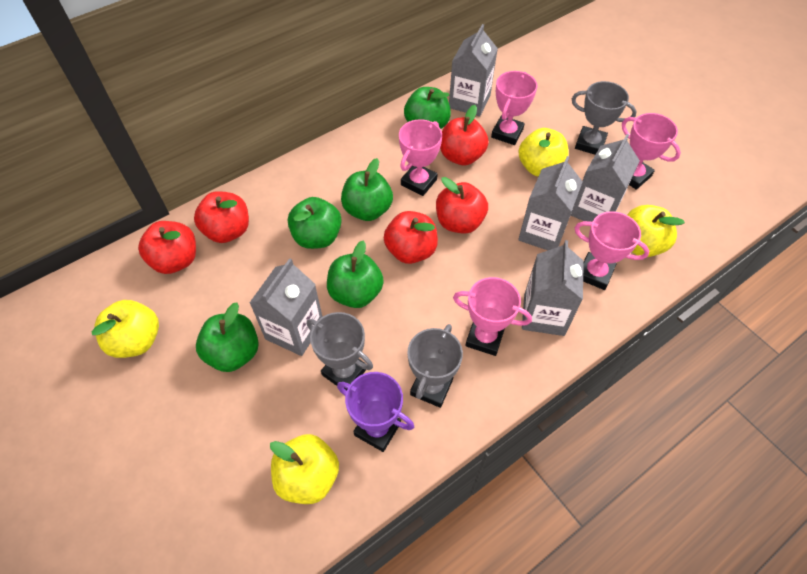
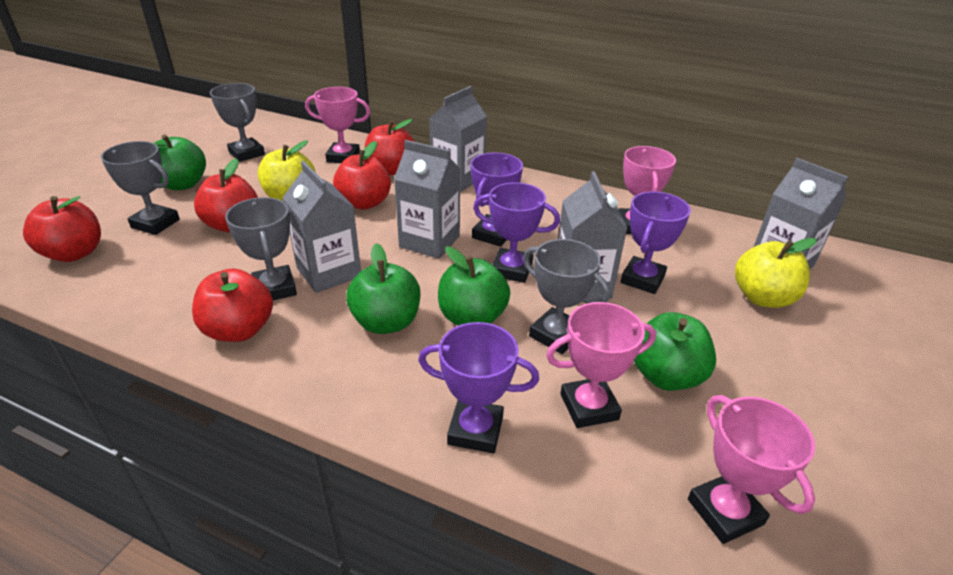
green apple: [196,302,259,372] [288,197,342,249] [327,241,384,308] [341,158,393,221] [404,87,451,129] = 5 -> [154,134,206,190] [346,243,420,334] [438,246,510,326] [634,312,716,391] = 4
grey trophy: [307,312,373,391] [407,324,463,408] [572,81,637,155] = 3 -> [101,141,180,235] [210,83,265,162] [225,197,297,300] [523,239,610,354] = 4
pink trophy: [399,119,442,196] [453,277,532,356] [491,71,537,145] [575,211,649,290] [622,113,681,190] = 5 -> [305,87,370,163] [546,302,656,428] [618,146,676,234] [688,395,815,544] = 4
purple trophy: [337,372,414,452] = 1 -> [418,322,539,453] [471,153,523,247] [473,182,560,283] [621,192,691,294] = 4
yellow apple: [91,300,159,358] [270,434,339,504] [518,128,568,177] [627,205,685,257] = 4 -> [258,140,315,201] [735,238,817,308] = 2

